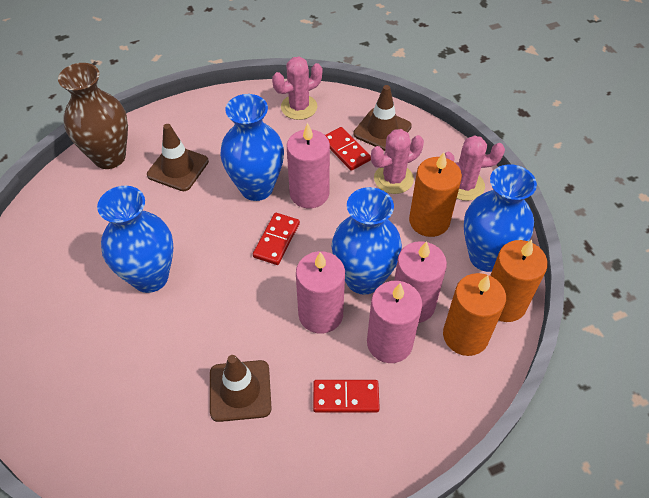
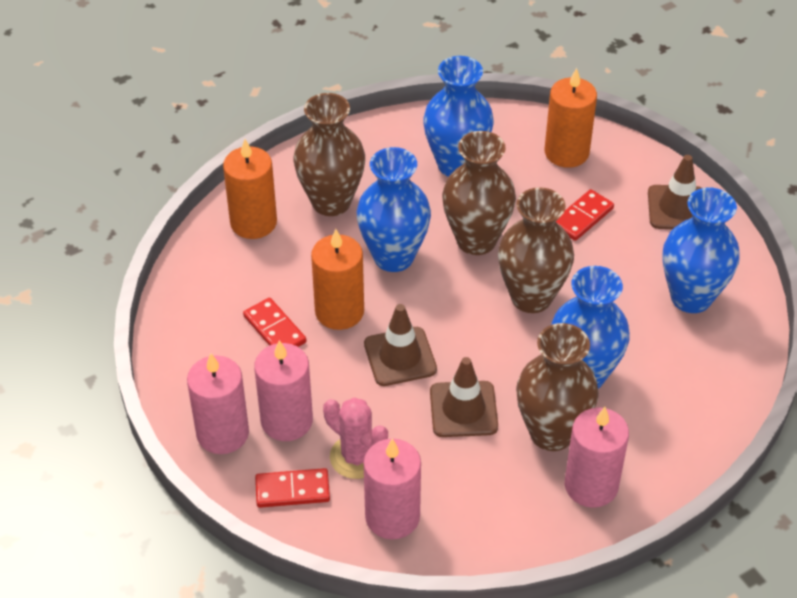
brown vase: [58,63,128,169] = 1 -> [293,93,365,216] [442,131,516,255] [498,187,574,313] [516,323,599,451] = 4
pink cactus: [272,57,322,120] [371,129,424,194] [445,135,505,201] = 3 -> [323,397,388,479] = 1

